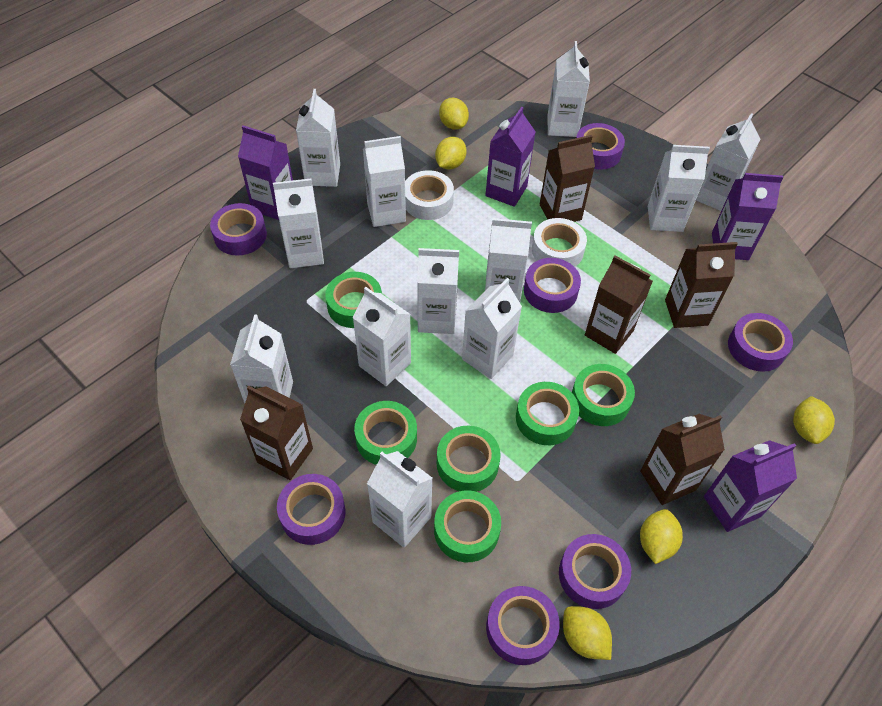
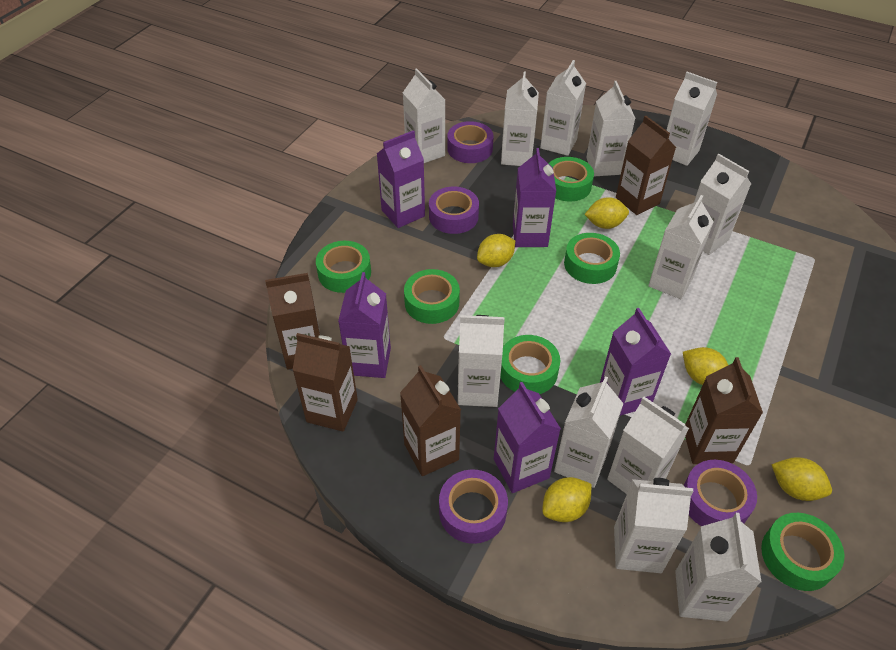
purple carton: [238,125,293,220] [486,107,536,207] [704,440,797,532] [712,173,783,260] = 4 -> [338,272,391,378] [377,130,425,228] [494,382,561,493] [513,148,556,247] [600,308,671,416] = 5
purple tape: [210,203,267,256] [277,474,345,545] [486,586,560,665] [524,258,581,313] [559,534,631,609] [576,123,625,170] [728,313,793,372] = 7 -> [429,187,479,234] [439,469,508,544] [447,121,494,163] [684,460,757,526] = 4
white tape: [405,170,454,220] [532,218,587,267] = 2 -> none = 0

